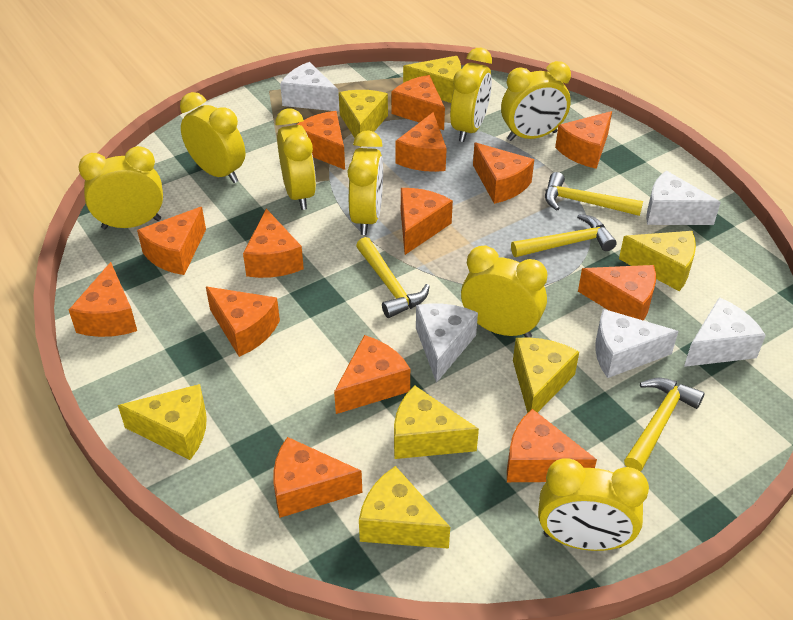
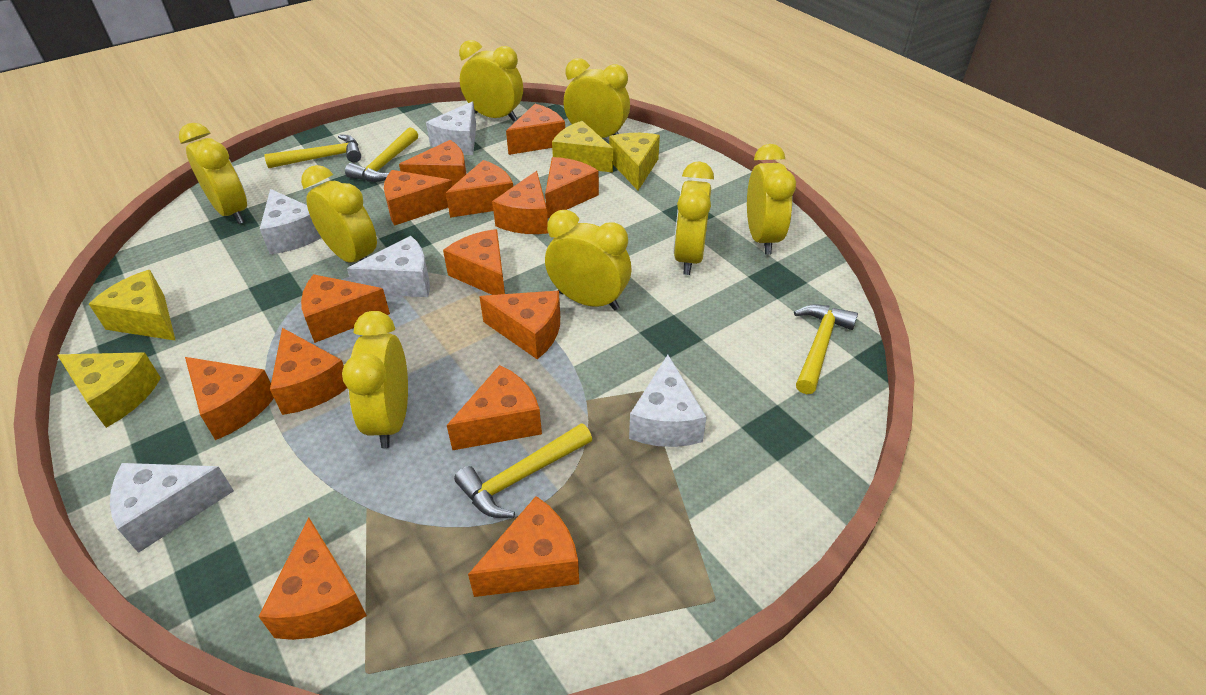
yellow cheese: [118,384,207,460] [339,90,388,147] [359,466,450,549] [394,385,479,459] [403,56,461,103] [513,337,579,413] [619,231,696,291] = 7 -> [57,352,161,428] [89,270,176,341] [552,121,613,173] [609,133,660,190] = 4

